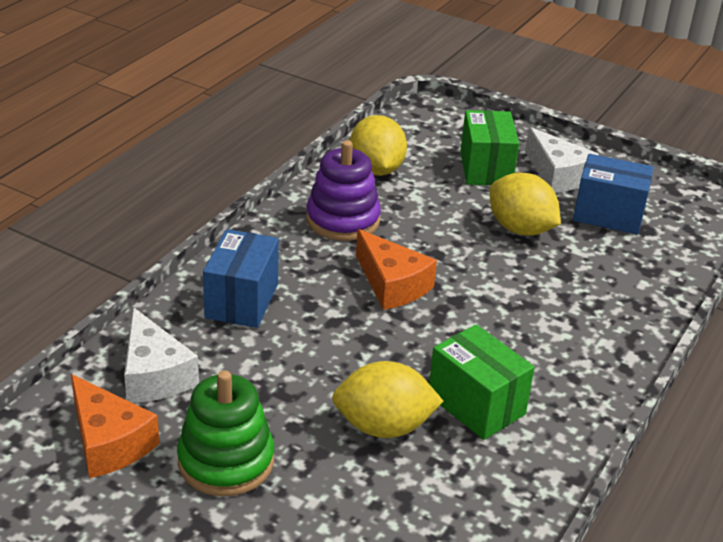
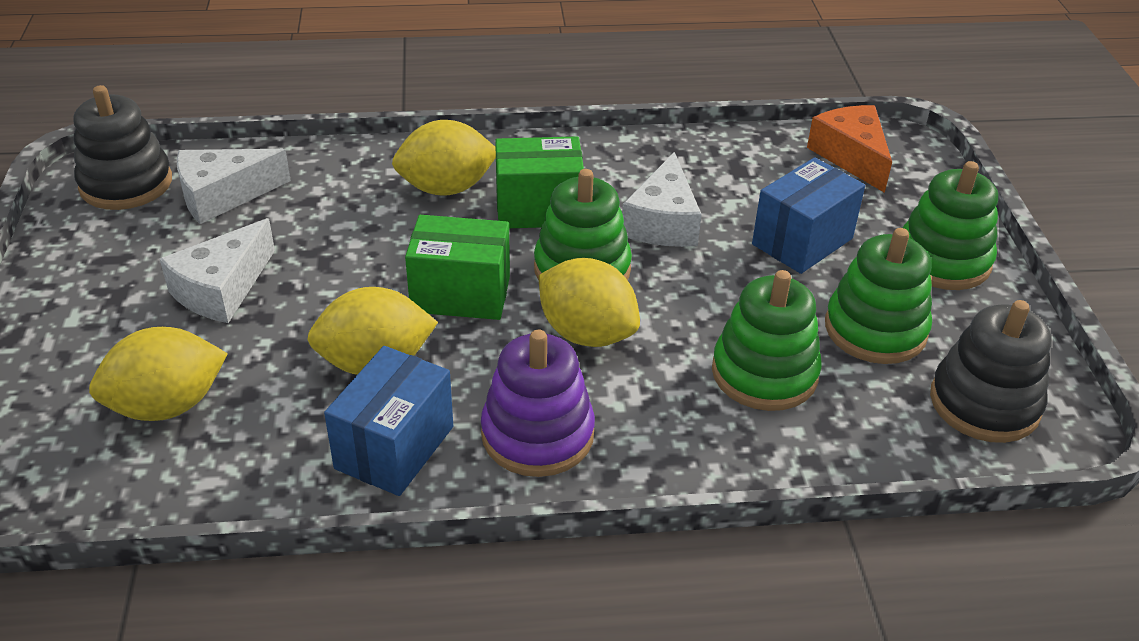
black stacking toy: none = 0 -> [74,85,172,210] [930,300,1051,443] = 2
green stacking toy: [177,370,274,496] = 1 -> [534,169,632,280] [712,270,822,411] [825,228,932,364] [902,161,998,290] = 4
orange cheese: [71,374,159,478] [356,229,437,310] = 2 -> [807,105,892,193] = 1
white cheese: [124,307,199,403] [525,127,599,193] = 2 -> [160,218,275,323] [177,149,291,224] [622,152,702,247] = 3
yellow lemon: [332,361,443,438] [350,115,407,176] [489,173,561,235] = 3 -> [89,327,228,421] [307,287,438,375] [392,120,496,196] [539,258,640,347] = 4

